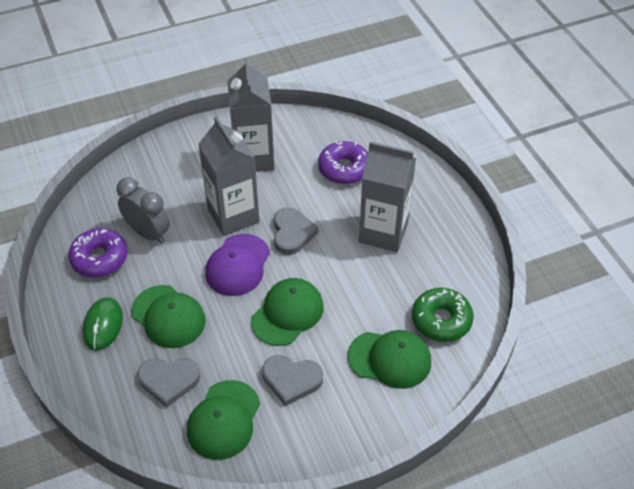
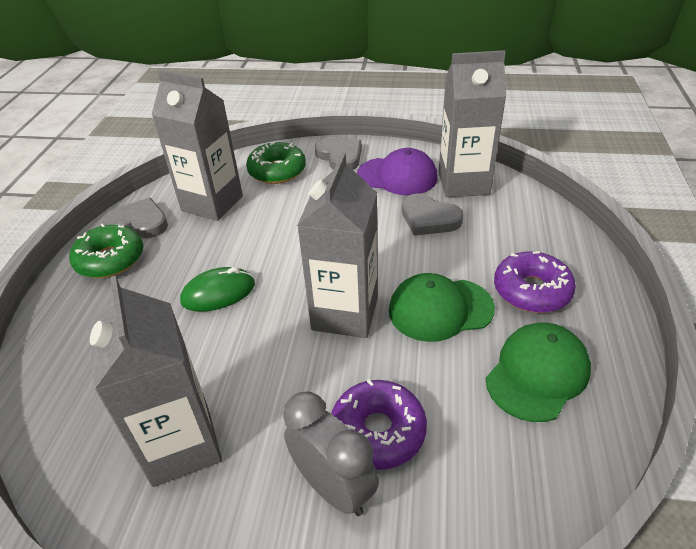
green cap: [131,285,206,348] [187,380,260,460] [251,278,324,346] [348,330,431,389] = 4 -> [389,273,495,342] [486,323,591,422] = 2
green donut: [412,288,474,342] = 1 -> [69,223,143,278] [246,141,306,184] = 2
grey carton: [198,116,260,236] [227,58,275,172] [359,141,416,252] = 3 -> [88,276,222,487] [151,70,243,221] [297,152,378,338] [439,50,506,197] = 4

